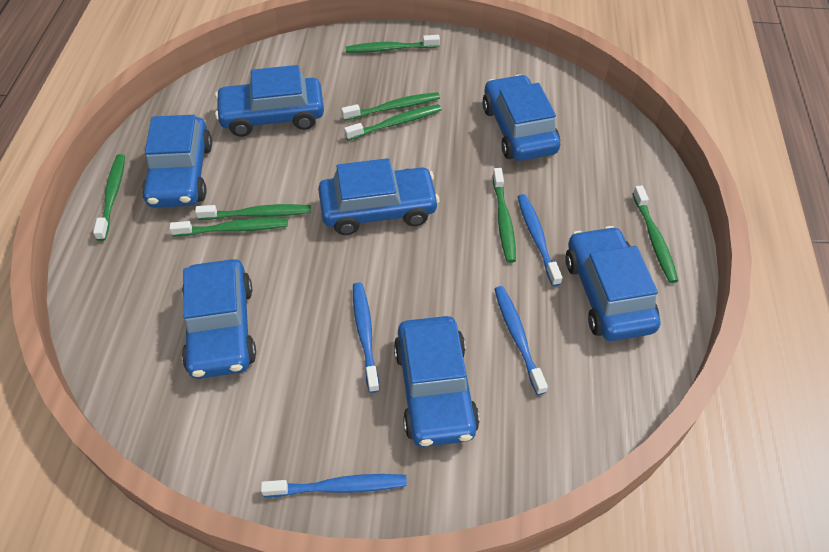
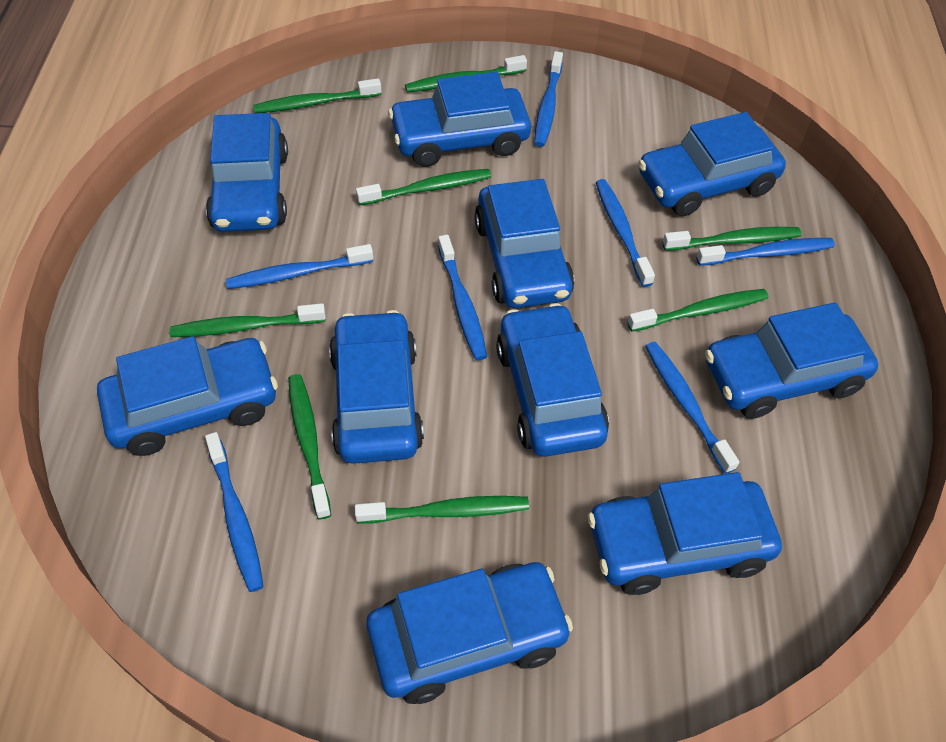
blue car: [142,115,212,208] [182,259,256,379] [215,65,324,137] [318,158,439,235] [394,316,480,447] [482,74,561,161] [565,226,661,341] = 7 -> [97,336,278,456] [206,113,288,232] [329,310,424,464] [366,562,573,704] [388,72,531,167] [474,179,574,308] [496,303,609,457] [588,472,782,595] [638,112,786,216] [705,303,878,419] = 10
blue toothbrush: [261,474,407,497] [353,283,380,393] [494,286,548,395] [518,194,562,286] = 4 -> [205,432,264,592] [226,244,373,289] [438,235,487,360] [534,51,563,147] [596,179,655,287] [645,342,739,474] [696,238,835,266] = 7

